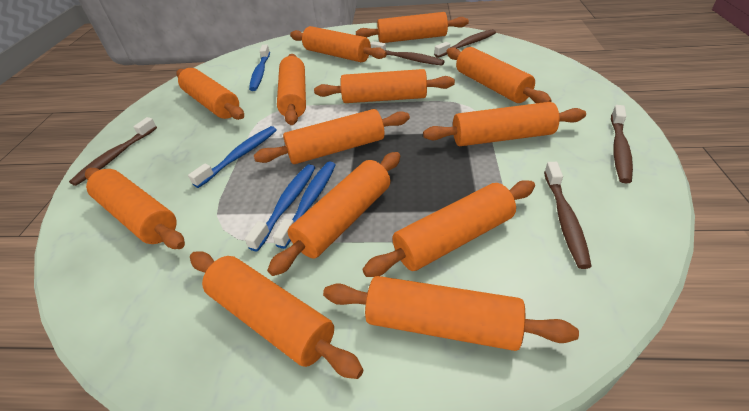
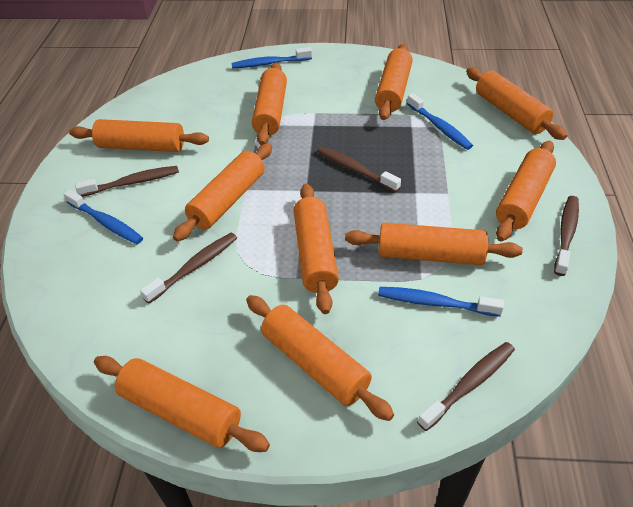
orange rolling pin: [85,168,185,249] [176,68,244,120] [190,251,363,379] [254,109,410,164] [267,152,400,276] [277,54,306,125] [290,26,387,62] [314,69,455,103] [323,276,579,351] [356,12,469,43] [362,180,535,277] [423,102,586,146] [446,47,552,103] = 13 -> [69,119,209,152] [94,356,270,452] [173,143,272,241] [246,295,394,421] [252,62,287,145] [294,184,339,314] [345,223,523,265] [375,44,413,120] [466,68,567,140] [496,141,556,242] = 10

